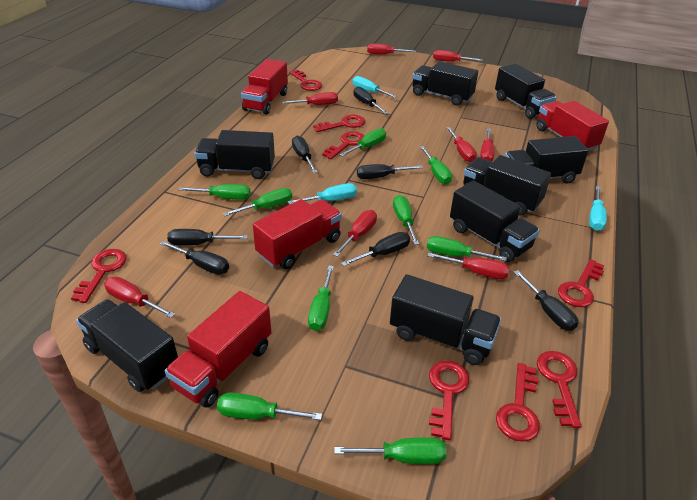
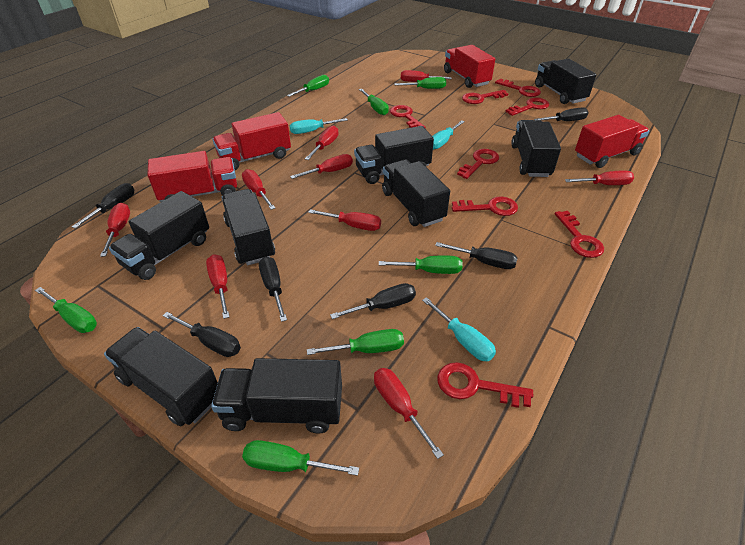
black screwdriver: [160,241,229,274] [167,229,248,246] [292,136,318,173] [341,232,410,266] [353,87,388,114] [357,164,423,179] [514,270,578,331] = 7 -> [72,183,134,229] [163,312,241,357] [259,257,287,322] [330,283,416,319] [435,242,518,269] [534,107,588,121] = 6
green screwdriver: [179,184,250,200] [217,392,322,420] [223,188,292,216] [308,265,334,331] [334,437,446,464] [340,128,386,156] [393,195,419,245] [420,146,452,184] [427,236,507,261] = 9 -> [35,287,97,333] [242,440,359,476] [287,75,329,97] [307,329,404,355] [359,89,389,115] [379,256,463,274] [394,77,446,89] = 7
red screwdriver: [104,277,175,318] [282,92,338,105] [333,210,377,257] [367,43,415,54] [427,252,510,279] [433,50,483,62] [446,127,477,162] [480,128,494,162] = 8 -> [100,203,130,257] [206,254,230,319] [242,169,275,210] [290,154,353,179] [305,125,339,160] [308,209,381,231] [374,368,444,459] [401,70,452,82] [565,170,634,185] = 9

